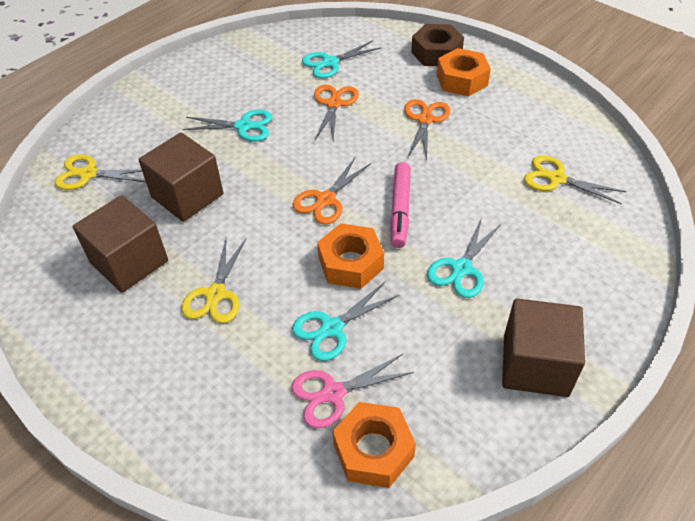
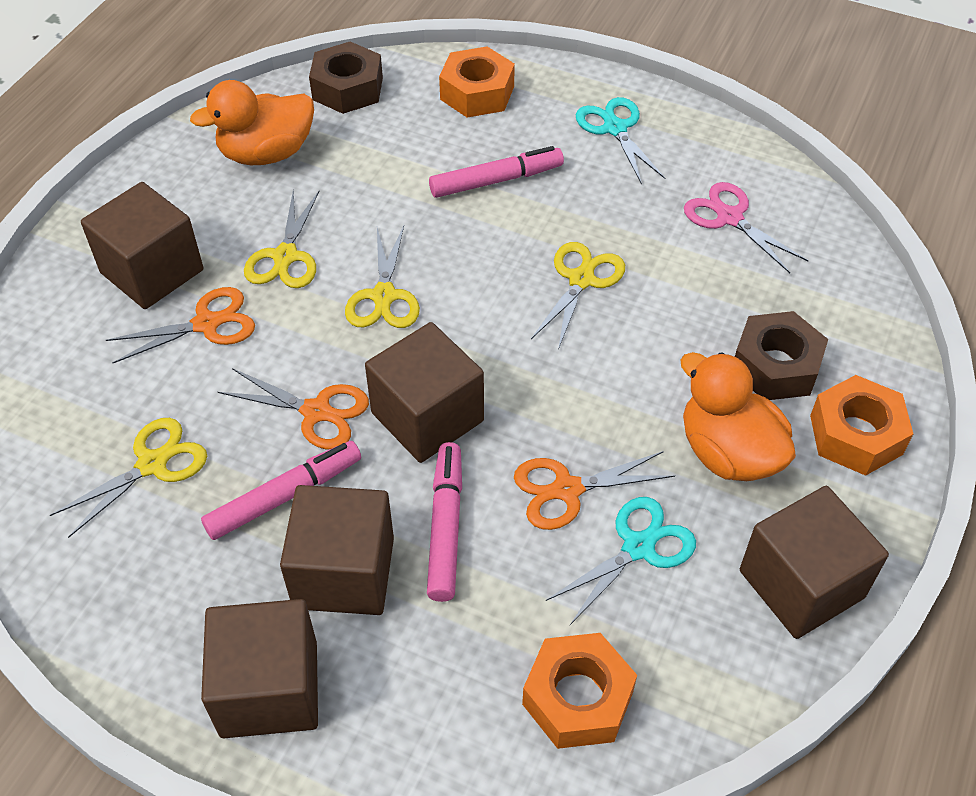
brown cube: [73,195,168,293] [139,133,223,222] [502,298,585,397] = 3 -> [81,182,203,309] [201,599,318,738] [280,485,394,615] [365,322,484,463] [740,486,889,639] = 5
brown nut: [411,24,464,66] = 1 -> [309,42,383,114] [735,311,828,400] = 2
orange duck: none = 0 -> [190,80,314,165] [680,352,796,481] = 2
pink marker: [390,162,411,248] = 1 -> [201,441,361,540] [427,442,462,602] [429,146,564,198] = 3
turquoise scissors: [182,110,272,141] [292,282,399,361] [302,41,382,78] [427,218,501,298] = 4 -> [546,497,696,625] [576,97,665,185] = 2
yellow scissors: [55,154,146,190] [181,239,246,323] [524,155,626,204] = 3 -> [50,418,207,538] [244,190,319,288] [345,226,420,328] [531,242,625,350] = 4

